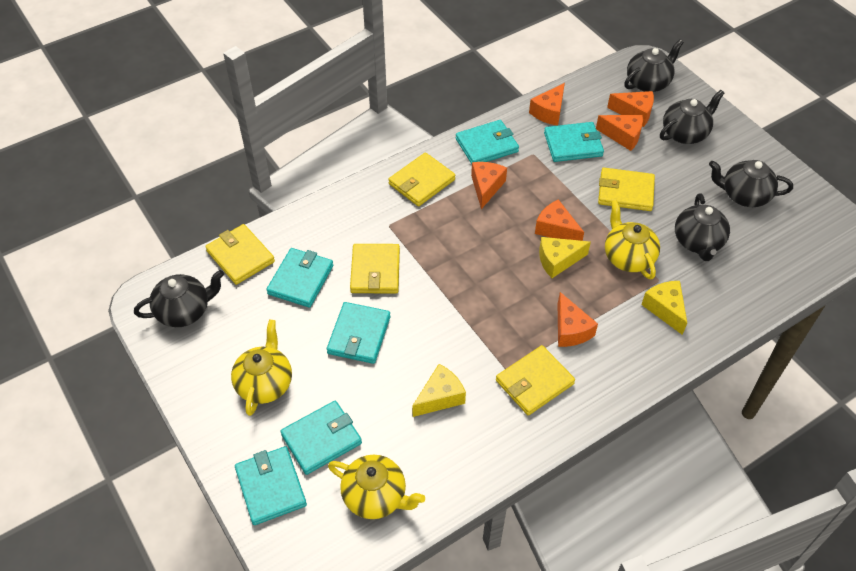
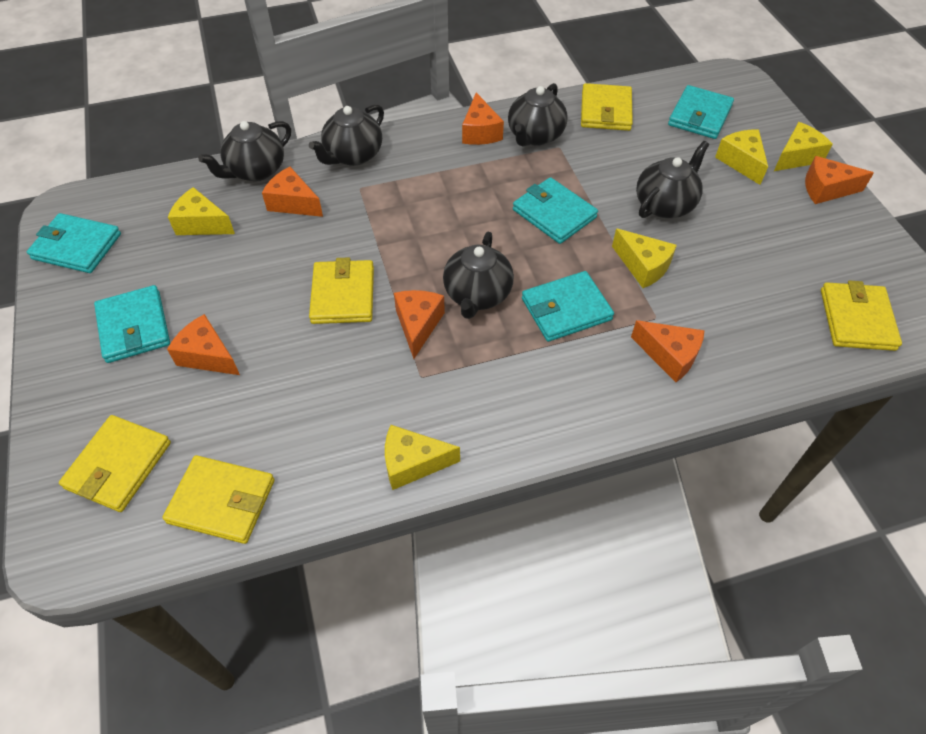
turquoise wallet: [235,446,307,525] [266,248,333,308] [280,401,362,475] [327,302,390,364] [456,120,519,164] [544,122,604,162] = 6 -> [27,213,121,273] [94,285,170,363] [513,177,598,244] [522,271,614,342] [668,85,734,139] = 5
yellow cheese: [412,364,466,417] [539,237,591,278] [641,281,687,335] = 3 -> [168,187,235,235] [385,425,460,490] [612,228,677,288] [715,130,768,185] [774,122,833,171] = 5
yellow teapot: [231,320,292,416] [328,455,425,519] [605,200,660,279] = 3 -> none = 0

